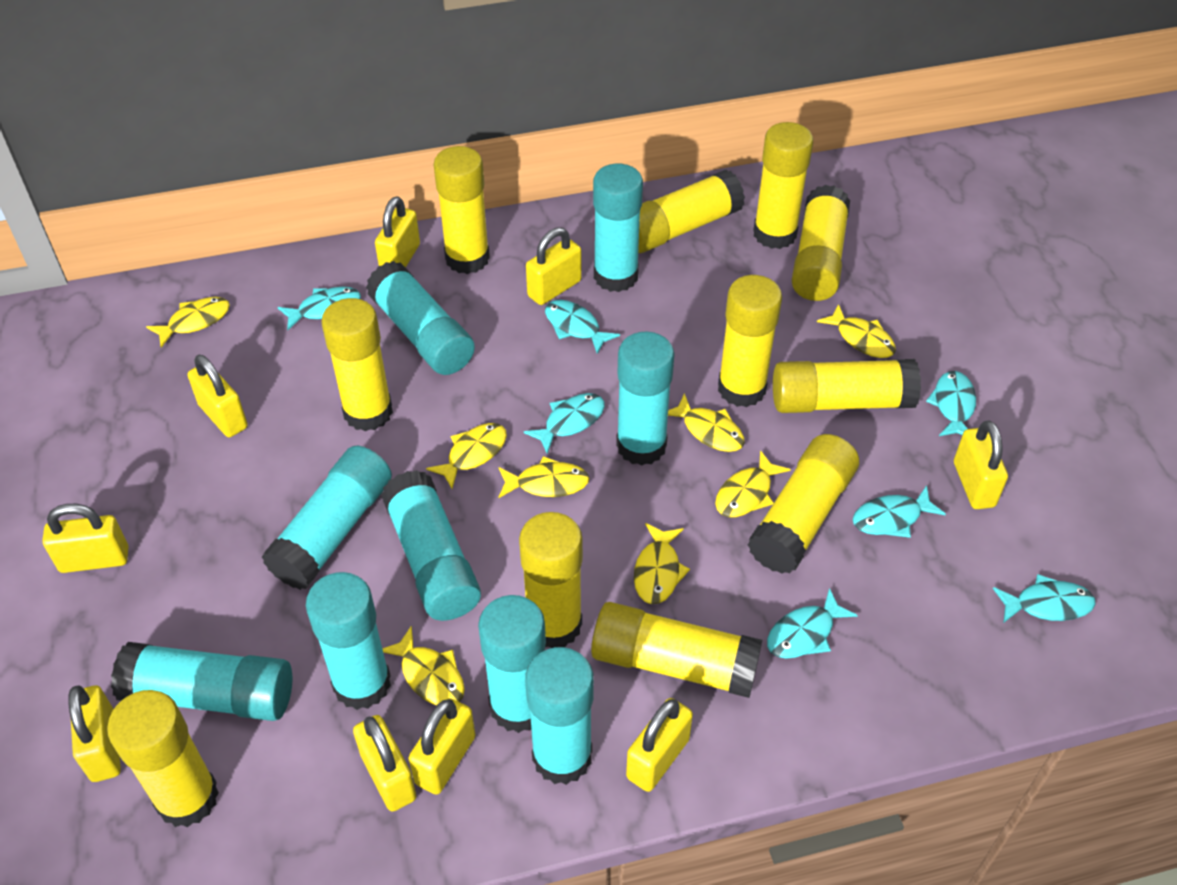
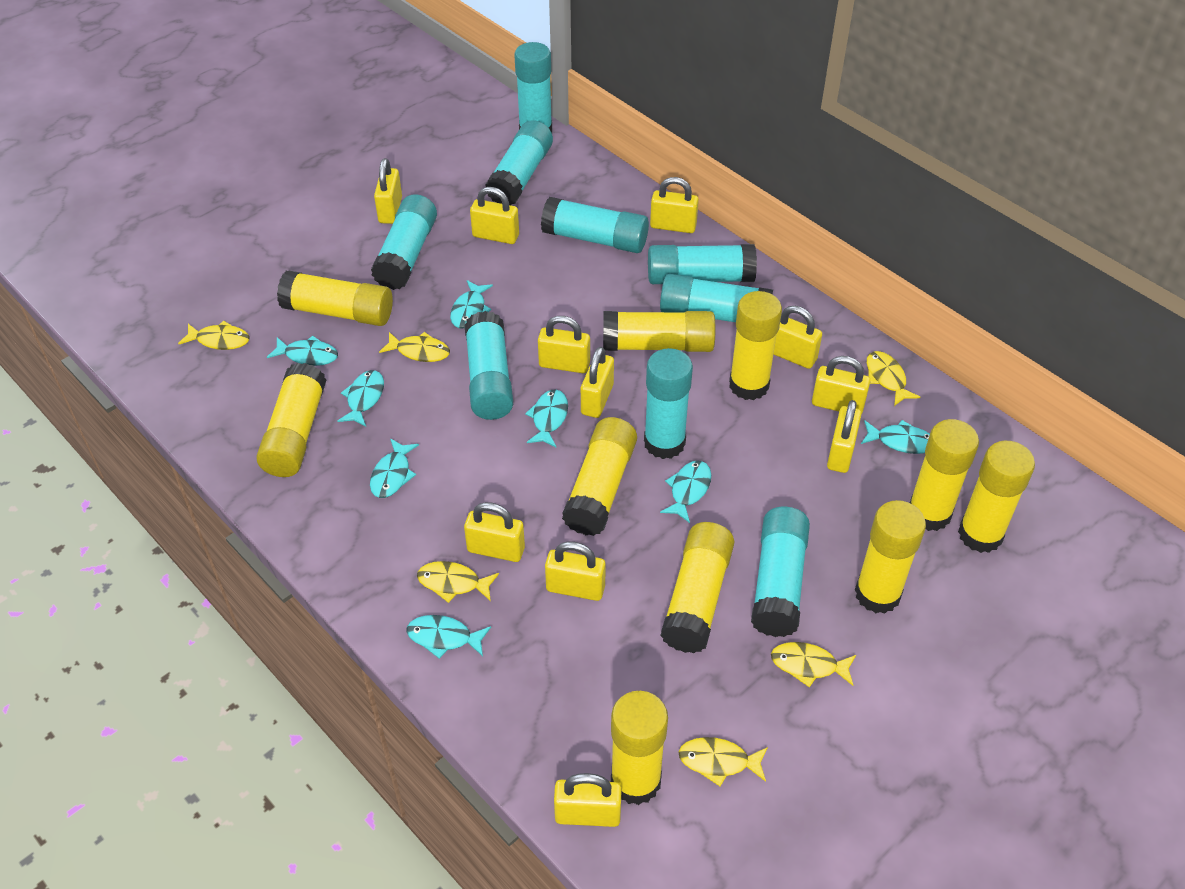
turquoise fish: [278,287,361,330] [524,393,605,454] [545,300,620,354] [767,588,858,659] [852,485,946,538] [926,371,976,436] [993,574,1095,623] = 7 -> [267,336,338,366] [338,370,384,427] [370,438,419,498] [407,615,491,659] [450,280,493,328] [525,390,568,448] [660,460,711,523] [861,420,930,454] = 8
yellow fish: [146,297,230,348] [382,626,465,705] [426,423,507,489] [498,456,589,498] [634,523,690,604] [668,393,745,452] [715,450,791,517] [817,304,896,358] = 8 -> [178,321,250,350] [379,332,450,362] [417,561,499,603] [678,737,768,786] [771,642,856,687] [867,351,921,406] = 6
yellow glue stick: [107,690,219,827] [321,298,393,431] [433,146,490,274] [519,512,583,648] [591,602,762,698] [638,169,745,253] [718,275,782,407] [748,434,859,574] [753,122,813,249] [773,359,921,413] [791,185,850,301] = 11 -> [256,363,326,477] [277,271,393,326] [562,417,637,536] [603,311,715,352] [611,691,668,805] [660,522,734,653] [729,291,782,400] [855,500,926,614] [910,419,979,531] [958,441,1035,553] = 10
yellow padlock: [42,504,128,573] [68,685,121,782] [187,355,248,437] [353,715,416,812] [375,197,420,268] [408,698,475,795] [526,227,582,305] [626,698,693,792] [954,420,1008,509] = 9 -> [374,158,402,224] [464,502,525,562] [470,187,519,244] [538,316,590,373] [545,541,606,601] [554,773,622,827] [581,347,614,418] [650,177,699,233] [773,306,822,369] [812,356,871,414] [827,400,862,473] = 11

